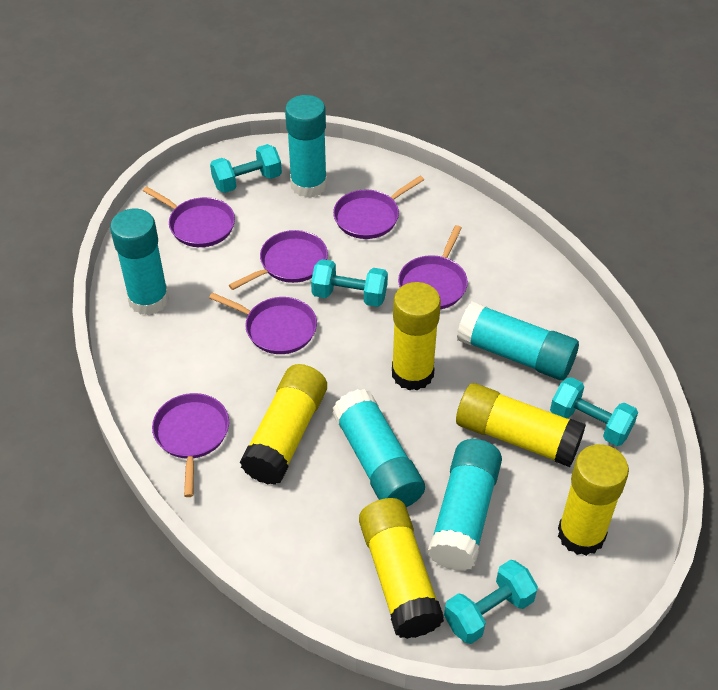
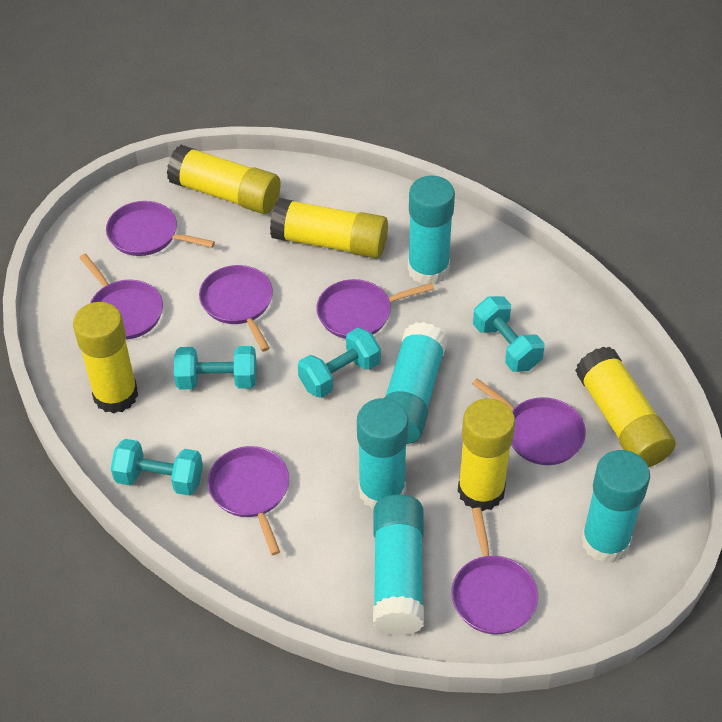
purple pan: [143,187,235,247] [152,393,229,497] [209,292,317,354] [229,230,328,290] [333,176,424,239] [398,225,468,309] = 6 -> [79,254,163,340] [106,201,215,256] [199,265,273,351] [208,446,289,555] [316,279,434,339] [451,507,538,635] [472,379,586,465] = 7

